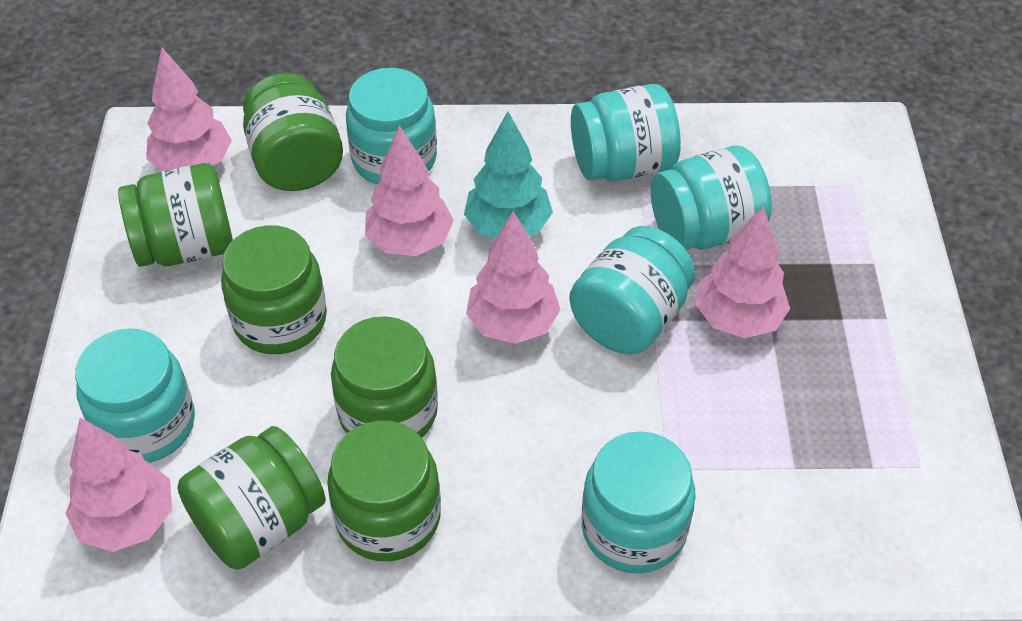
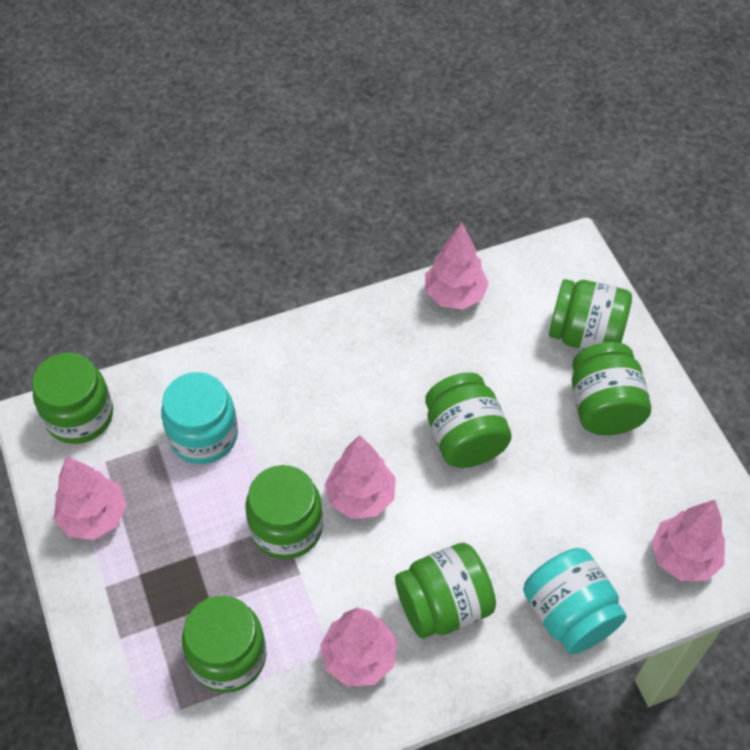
green jar: [118,163,233,267] [177,426,326,570] [221,225,327,354] [243,73,343,191] [327,420,441,561] [331,316,438,438] = 6 -> [32,353,113,444] [182,596,266,693] [245,465,323,559] [395,543,496,639] [425,372,512,468] [549,279,632,350] [572,342,651,435] = 7
turquoise jar: [75,328,195,463] [346,68,437,184] [569,226,695,354] [571,84,681,181] [582,431,696,573] [651,145,772,250] = 6 -> [161,372,238,464] [523,548,626,654] = 2
turquoise tree: [464,111,553,238] = 1 -> none = 0

